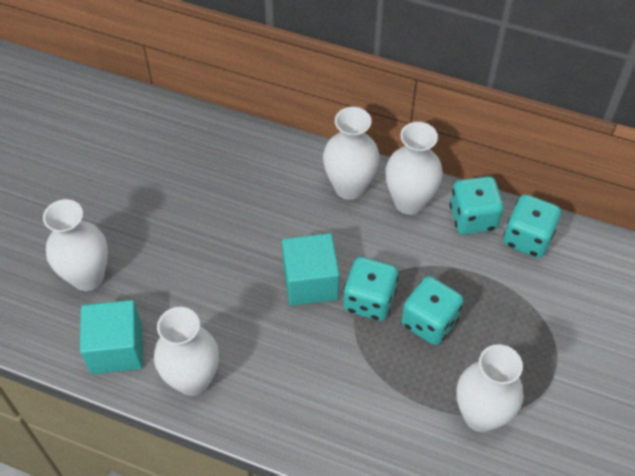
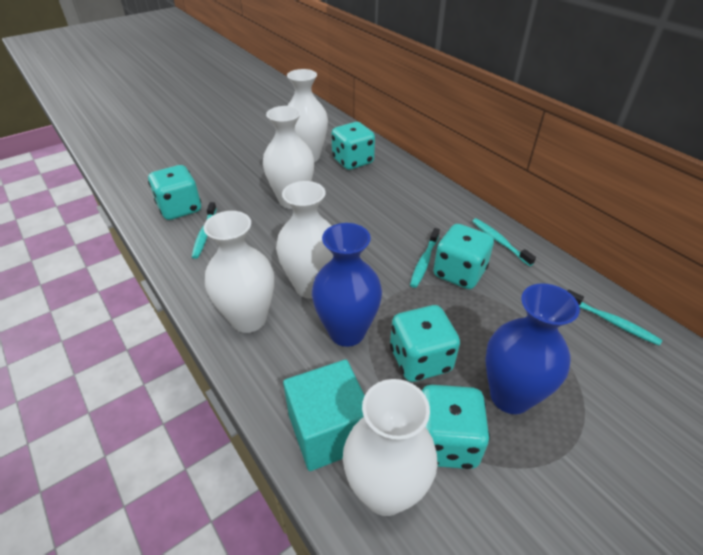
blue vase: none = 0 -> [312,223,382,347] [485,283,580,414] = 2
turquoise cube: [80,300,143,374] [282,233,339,306] = 2 -> [283,360,365,471] = 1
turquoise dice: [343,257,399,321] [401,276,464,345] [450,176,504,235] [503,194,561,258] = 4 -> [148,165,201,220] [331,122,375,170] [390,305,460,382] [422,385,490,469] [433,224,494,289] = 5
turquoise toothbrush: none = 0 -> [192,202,217,259] [410,228,440,288] [472,218,536,266] [568,290,662,346] = 4

